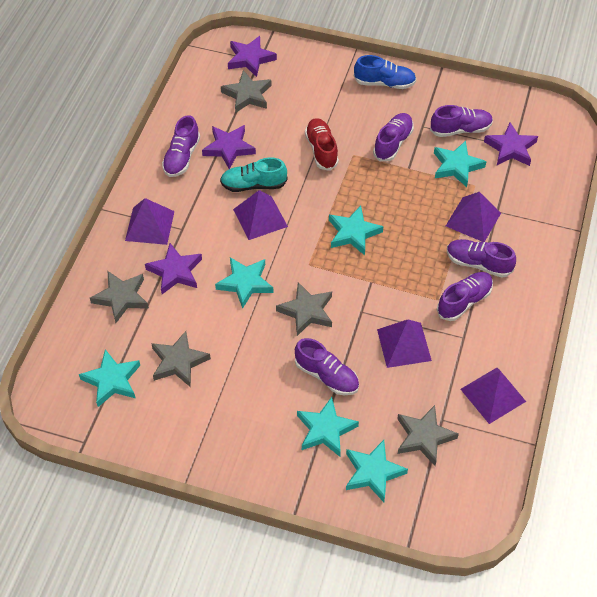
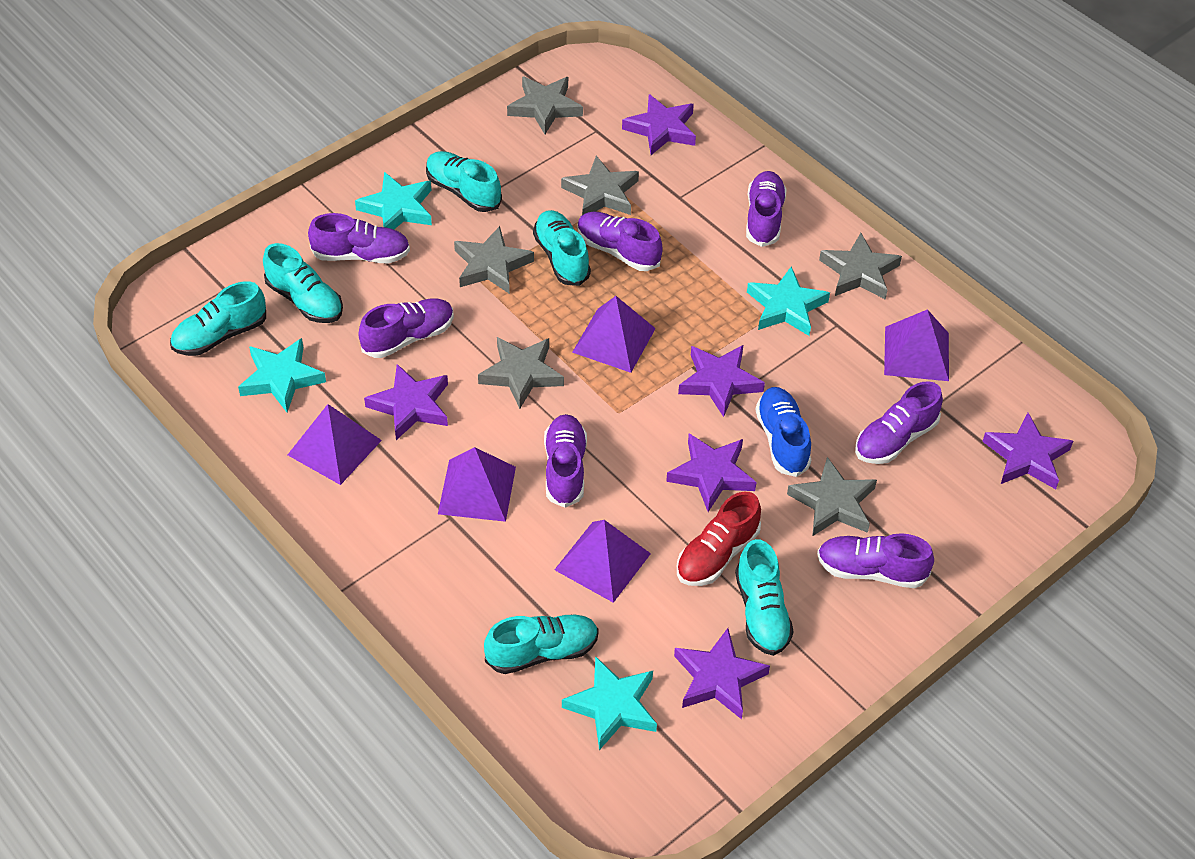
grey star: [90,271,149,323] [151,331,211,387] [221,70,272,113] [276,282,332,336] [397,405,459,466] = 5 -> [454,226,534,294] [478,337,564,409] [507,76,583,134] [561,156,639,215] [787,457,877,536] [819,233,902,300] = 6
purple shoe: [162,115,200,177] [295,338,359,395] [373,113,414,161] [430,105,493,137] [437,272,493,321] [447,239,516,277] = 6 -> [308,213,410,263] [358,298,454,358] [544,414,587,508] [577,212,662,271] [746,171,787,247] [817,533,934,588] [855,381,943,464] = 7
purple star: [145,243,202,294] [202,125,256,169] [228,36,277,77] [484,123,538,166] = 4 -> [364,364,448,440] [622,94,696,155] [666,434,756,512] [674,628,770,719] [678,345,765,417] [982,413,1073,489] = 6
turquoise shoe: [220,157,287,192] = 1 -> [170,281,266,356] [263,243,343,323] [426,151,502,212] [484,615,599,674] [533,210,591,286] [735,539,794,656] = 6
turquoise star: [79,349,140,407] [215,257,274,309] [297,397,359,457] [329,206,383,255] [346,440,408,502] [434,141,487,187] = 6 -> [238,338,326,412] [355,172,432,229] [562,656,657,750] [747,267,830,336] = 4

